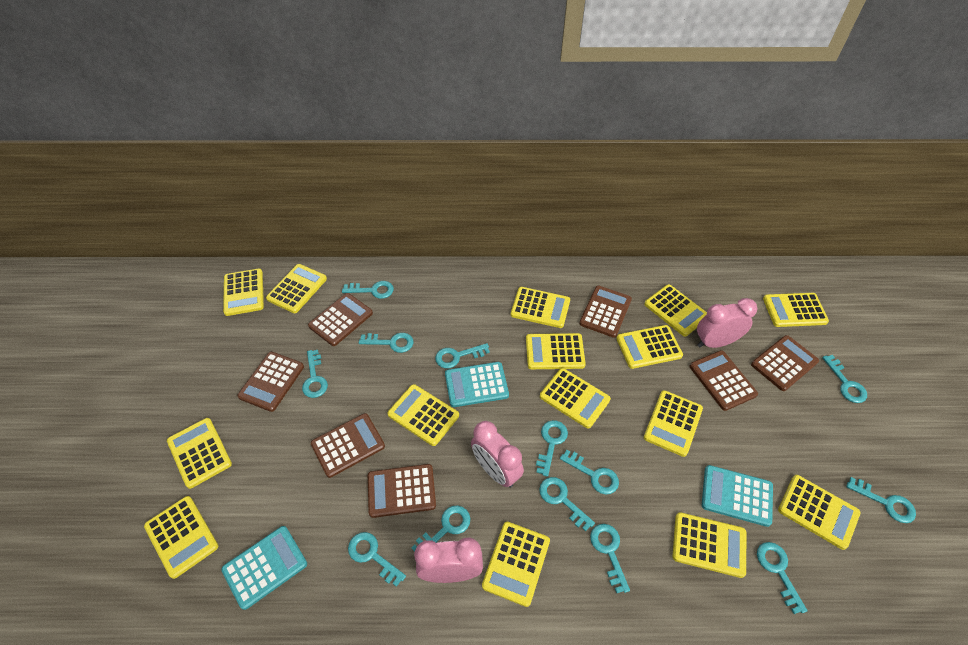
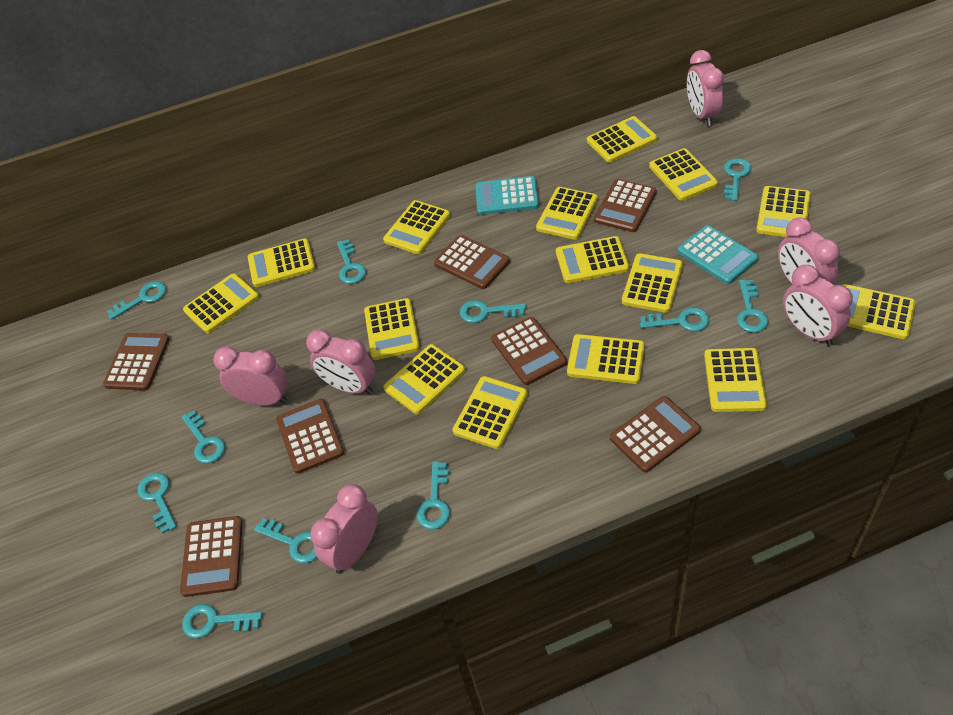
pink clock: [414,537,483,583] [471,421,524,488] [697,298,757,348] = 3 -> [213,347,287,406] [306,329,376,394] [310,484,378,574] [687,50,724,126] [778,217,840,285] [783,265,853,346] = 6
turquoise calculator: [221,526,307,610] [445,362,509,407] [702,465,773,527] = 3 -> [475,176,539,215] [678,225,758,284] = 2
turquoise key: [302,350,328,398] [342,281,394,299] [348,532,406,587] [359,333,414,353] [411,506,470,552] [435,343,490,368] [536,420,568,477] [539,477,595,531] [560,450,619,494] [590,524,630,593] [757,542,808,614] [822,355,867,403] [846,477,916,523] = 13 -> [107,281,166,320] [138,473,176,533] [182,410,225,463] [182,604,262,638] [254,518,317,563] [337,239,366,284] [416,461,450,529] [460,300,526,323] [640,307,709,331] [724,158,751,201] [737,280,769,333] = 11

